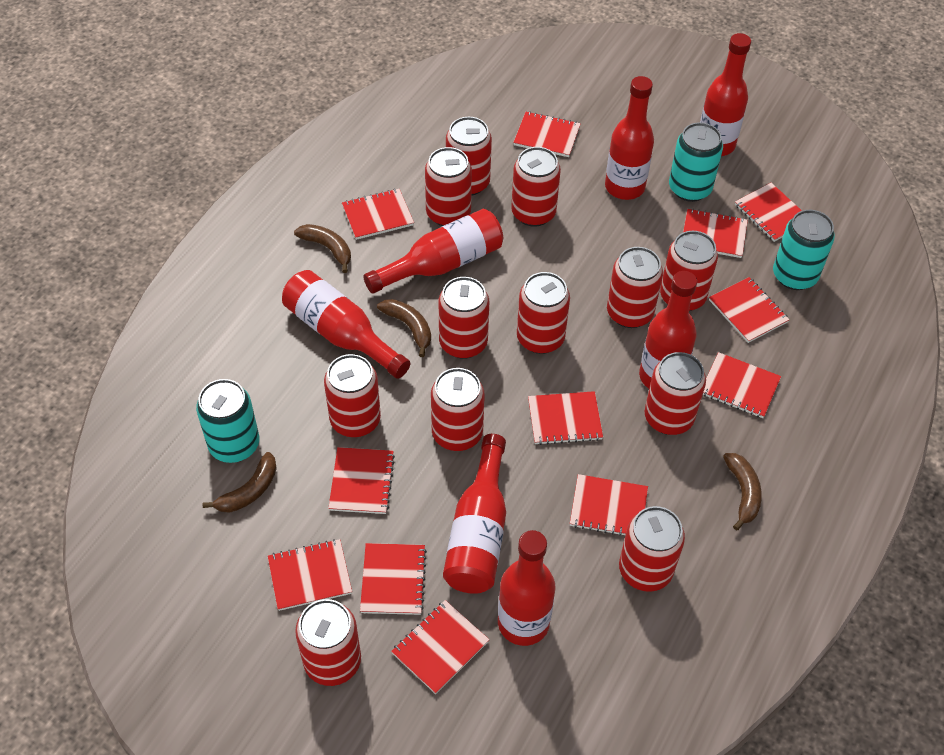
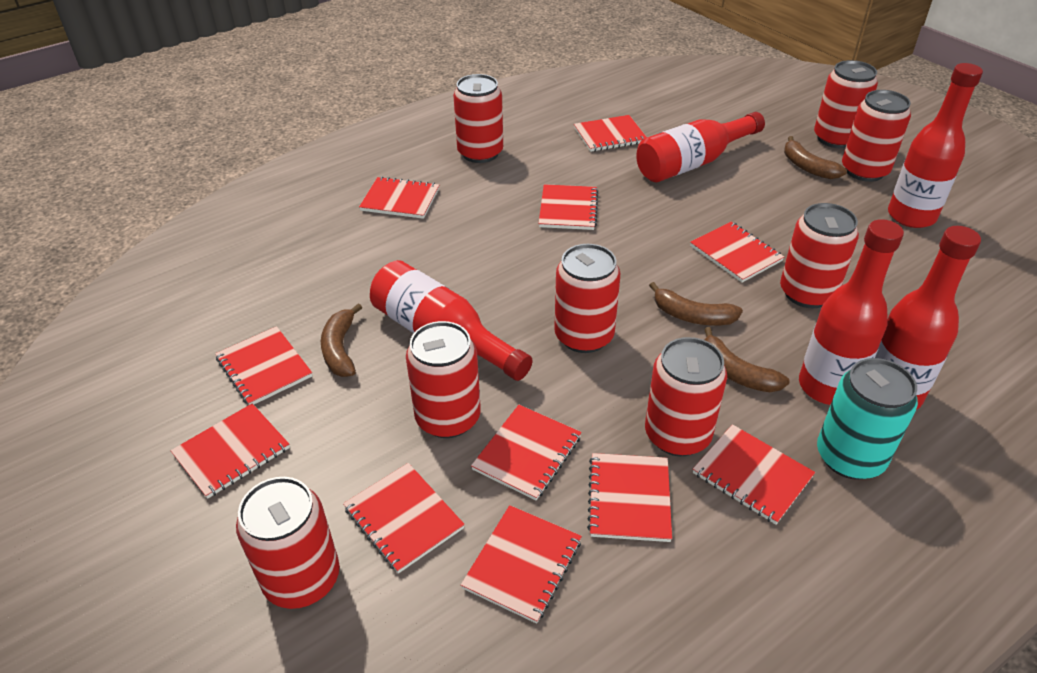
red bottle: [282,270,410,379] [363,209,503,294] [443,434,506,594] [498,530,556,646] [605,76,654,200] [639,271,697,388] [700,33,751,156] = 7 -> [370,260,532,381] [636,112,765,182] [799,219,904,405] [875,226,981,410] [888,63,983,228] = 5
red can: [295,599,361,686] [324,354,381,437] [425,147,472,226] [431,368,485,451] [439,277,489,359] [446,117,492,196] [511,147,561,227] [517,272,570,354] [607,247,663,328] [619,506,685,592] [645,352,706,435] [660,231,718,311] = 12 -> [236,477,339,609] [406,321,481,438] [453,74,503,163] [554,244,620,353] [645,337,727,456] [780,203,859,308] [814,60,878,148] [842,90,911,182] = 8
red notebook: [268,539,352,611] [328,447,395,514] [342,189,414,240] [360,543,427,615] [391,600,490,694] [513,111,581,157] [528,391,603,445] [570,474,648,536] [683,208,748,258] [703,352,781,418] [709,277,790,343] [735,183,802,242] = 12 -> [171,403,290,499] [215,326,312,405] [343,463,465,573] [359,177,439,219] [461,505,582,624] [471,405,582,500] [539,184,598,230] [574,115,647,152] [587,453,672,542] [690,222,784,282] [693,424,815,525] = 11
turquoise can: [196,379,259,463] [669,122,723,202] [773,210,835,290] = 3 -> [817,358,918,480] = 1

